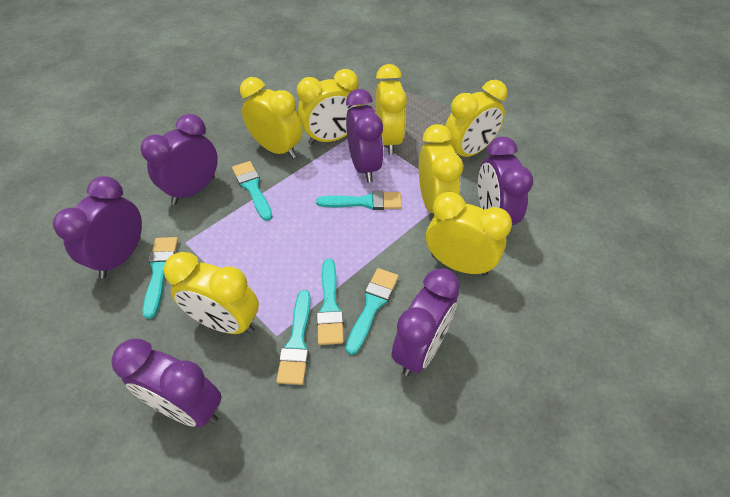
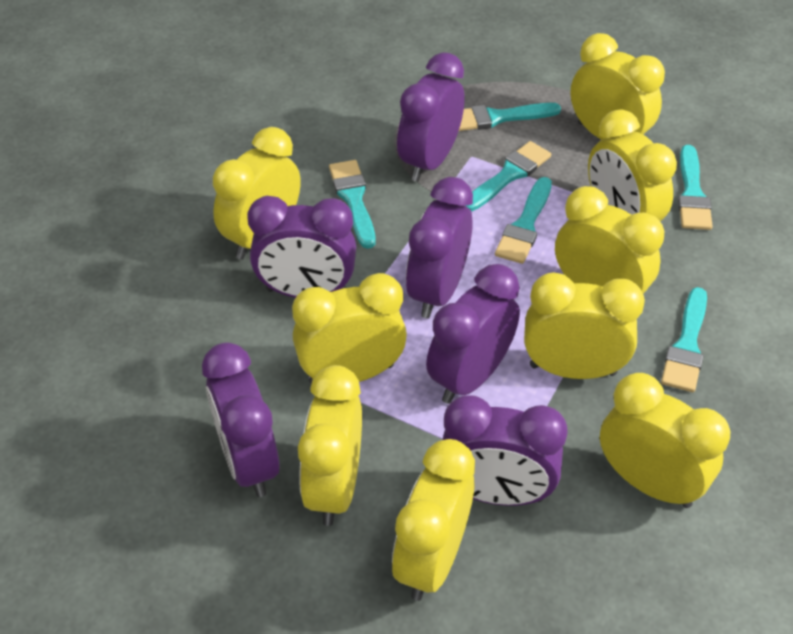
yellow clock: [163,252,259,334] [240,77,302,159] [297,69,361,145] [376,64,407,155] [419,124,463,213] [426,192,512,276] [445,80,507,157] = 7 -> [213,127,301,259] [292,273,407,384] [298,365,362,526] [392,439,475,601] [524,272,645,379] [555,186,664,294] [570,33,665,140] [588,109,677,221] [600,373,730,508] = 9

